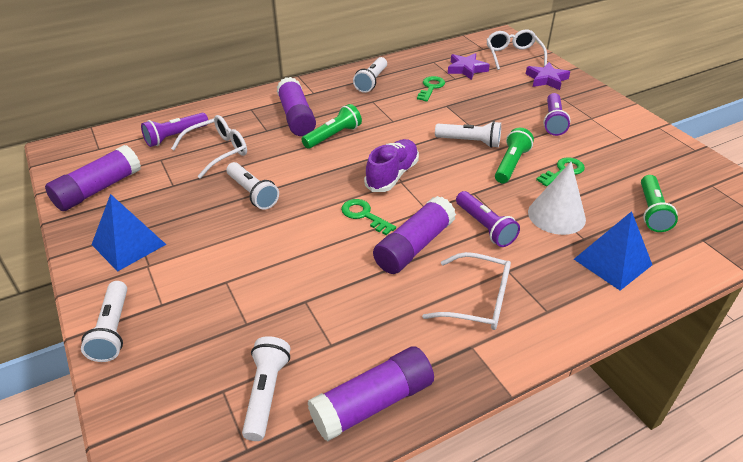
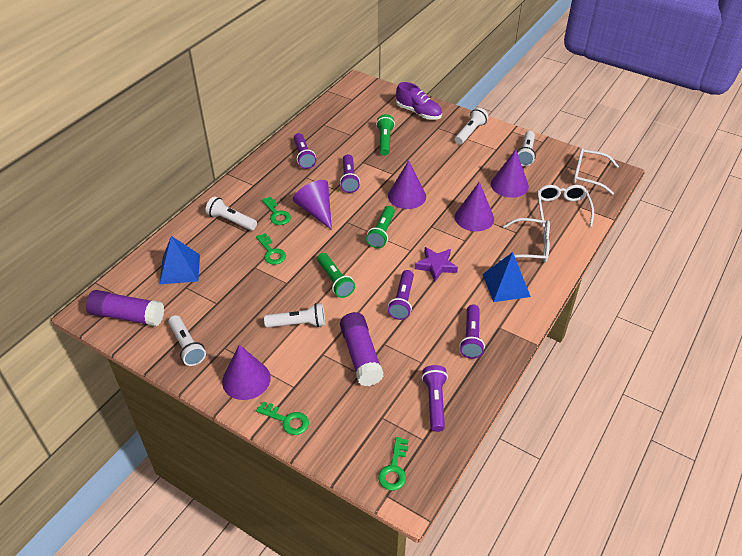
green key: [341,199,396,235] [417,76,445,101] [536,158,585,186] = 3 -> [256,233,286,265] [256,401,309,435] [262,197,291,225] [378,437,408,490] = 4
purple cone: none = 0 -> [222,345,271,400] [293,180,332,230] [388,160,426,209] [455,182,494,232] [491,150,529,198] = 5
purple flashlight: [141,113,208,147] [456,191,520,247] [543,93,571,136] = 3 -> [294,133,316,169] [340,154,360,193] [388,270,414,320] [422,365,448,432] [459,304,485,359] = 5
purple glue stick: [45,145,141,211] [277,77,316,136] [308,346,434,442] [373,196,456,274] = 4 -> [86,290,164,326] [340,312,384,386] = 2
purple star: [448,53,490,80] [526,62,570,90] = 2 -> [415,247,458,281] = 1
white cone: [528,161,586,235] = 1 -> none = 0

